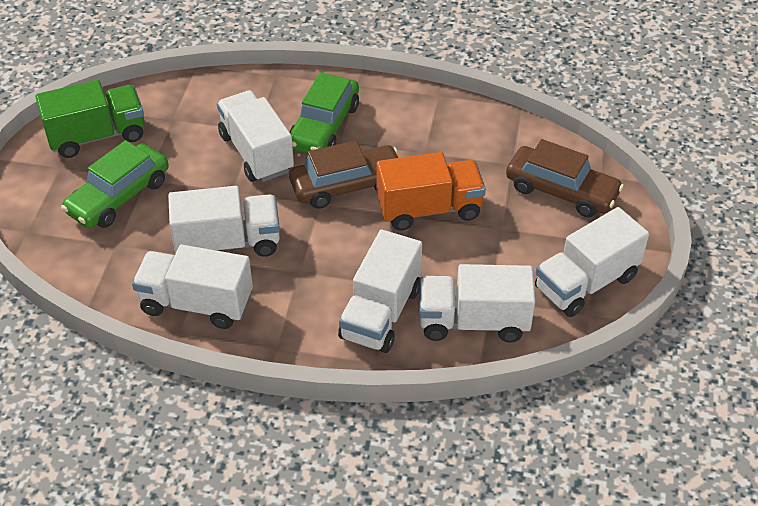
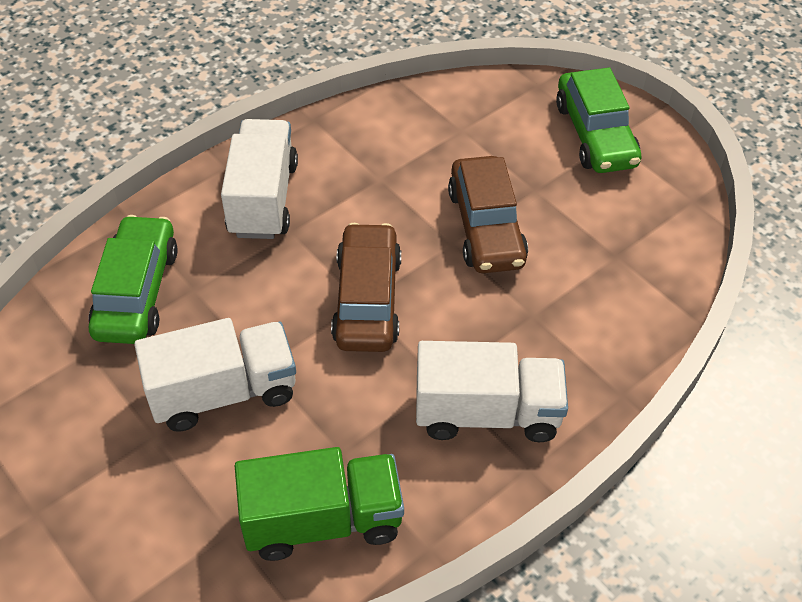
orange truck: [377,152,486,230] = 1 -> none = 0
white truck: [132,245,253,329] [168,186,280,257] [217,90,294,182] [338,230,422,353] [419,264,535,343] [535,207,649,317] = 6 -> [134,318,296,432] [221,119,298,239] [416,341,568,442] = 3

